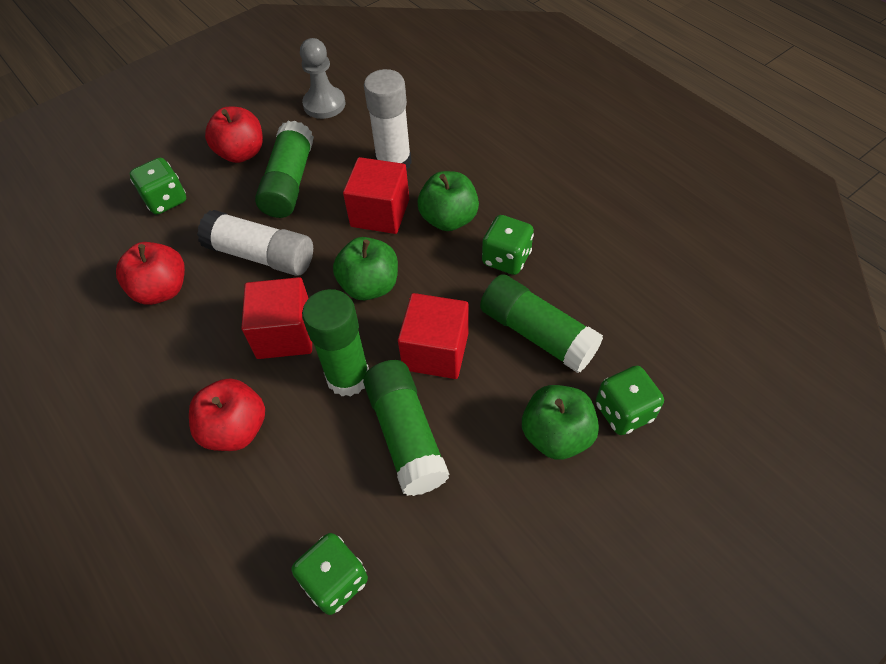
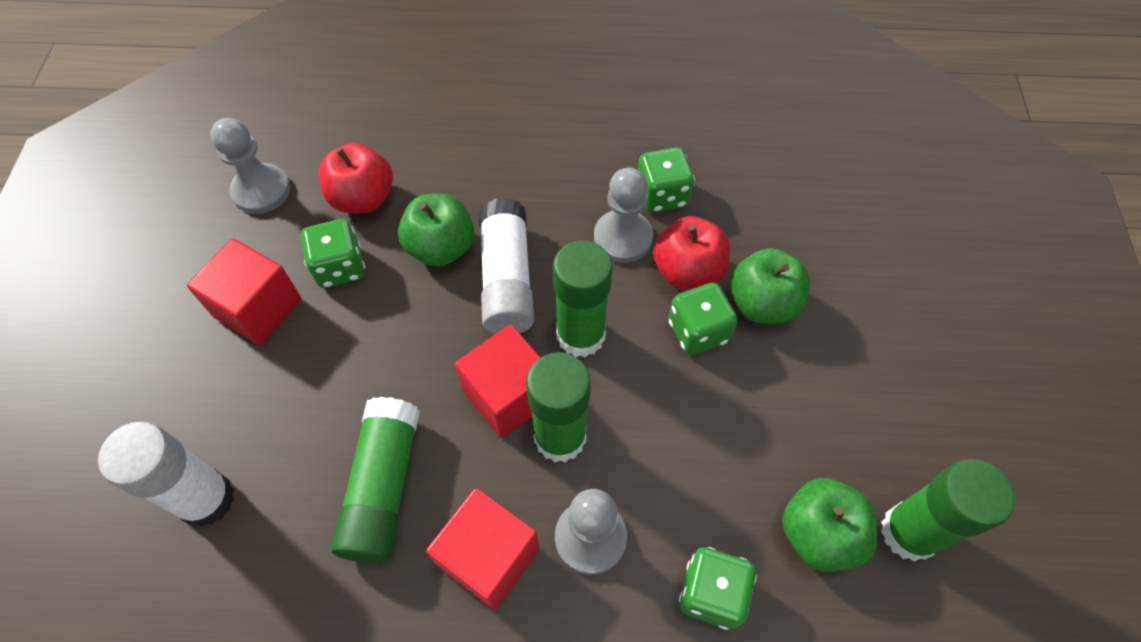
grey pawn: [300,38,345,119] = 1 -> [210,118,290,214] [555,489,627,575] [594,168,653,263] = 3
red apple: [116,242,185,305] [189,378,265,451] [205,107,263,163] = 3 -> [319,143,393,213] [653,216,730,290] = 2

